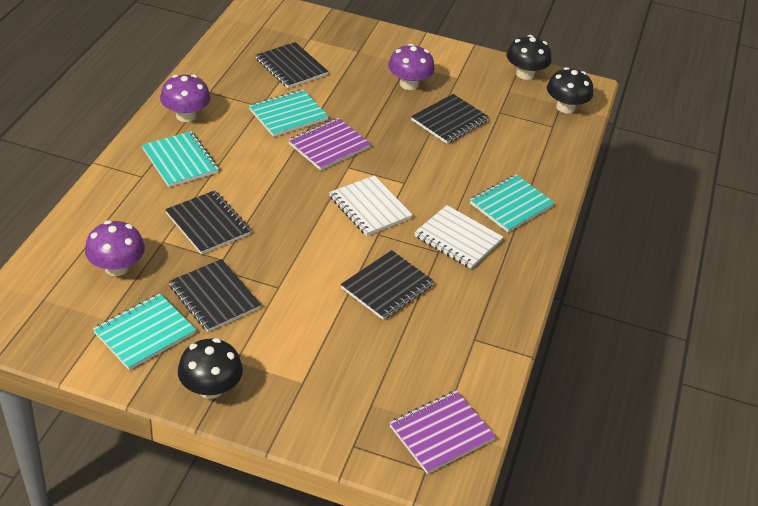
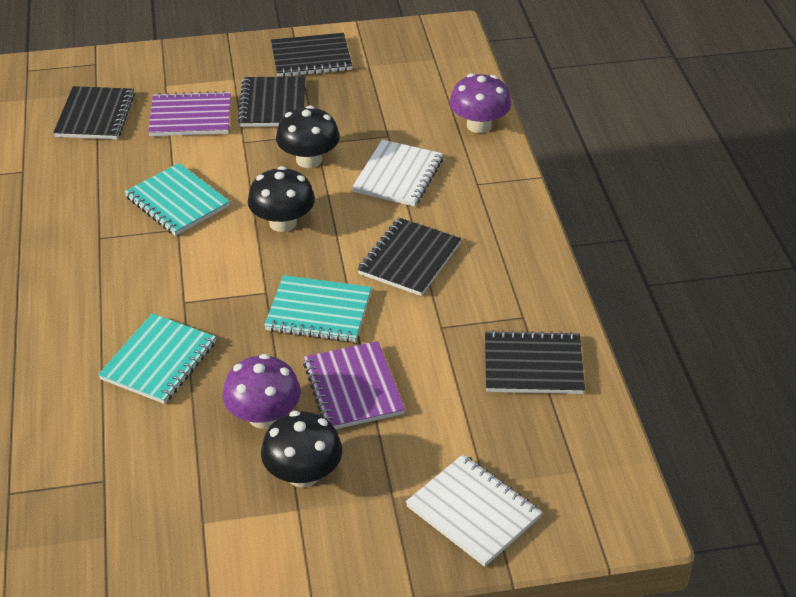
purple mushroom: [85,220,145,276] [160,74,211,122] [388,44,435,90] = 3 -> [222,354,301,429] [450,73,511,133] = 2
turquoise notebook: [93,294,196,370] [142,131,219,187] [249,89,329,137] [470,174,555,232] = 4 -> [98,313,216,404] [124,163,230,236] [264,275,372,342] = 3

